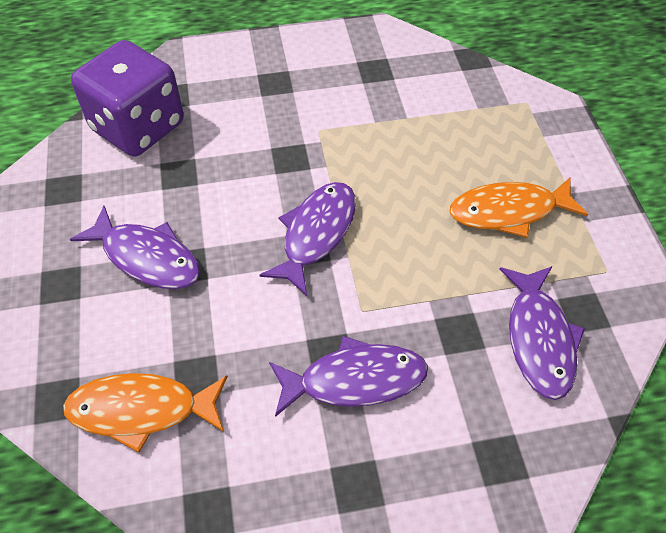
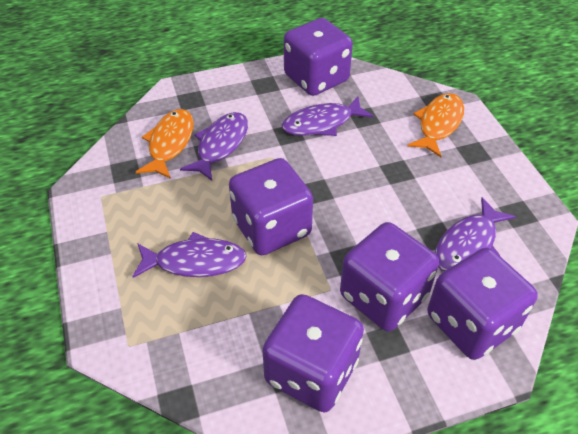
purple dice: [71,40,184,157] = 1 -> [229,158,313,255] [262,294,364,413] [284,18,353,96] [340,222,439,331] [427,248,538,360] = 5

